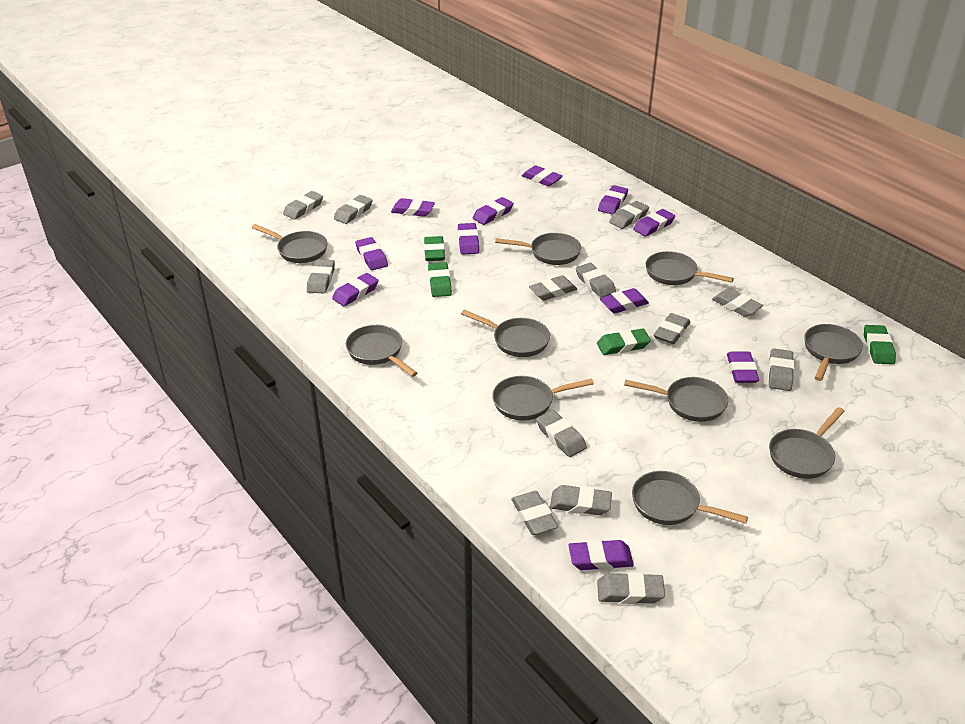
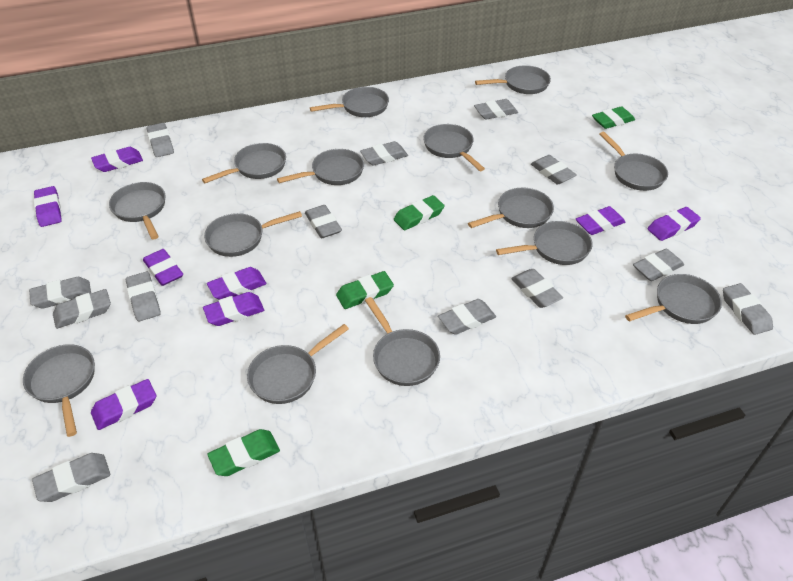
grey pan: [252,224,327,263] [346,325,417,377] [461,310,550,357] [492,376,594,421] [495,233,581,265] [624,377,728,422] [632,471,748,525] [646,251,734,285] [769,407,845,479] [804,324,863,381] = 10 -> [23,344,95,437] [109,182,165,240] [202,143,286,183] [204,211,302,257] [247,324,349,404] [277,149,364,185] [310,87,389,117] [365,297,440,386] [423,124,485,171] [468,187,554,228] [475,65,551,94] [496,221,593,265] [599,132,668,191] [625,274,722,324] = 14
purple eraser: [332,273,379,306] [355,237,388,270] [391,198,435,217] [458,223,479,254] [473,197,514,225] [522,165,563,186] [568,540,634,570] [598,185,628,215] [600,288,649,314] [633,209,675,237] [727,352,759,383] = 11 -> [34,186,62,227] [91,147,143,172] [91,379,156,430] [143,249,183,286] [203,292,264,326] [207,267,266,300] [576,206,625,235] [648,207,701,241] = 8

